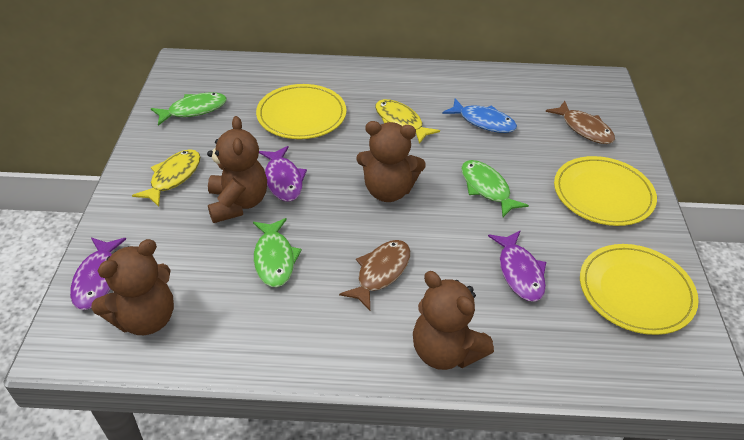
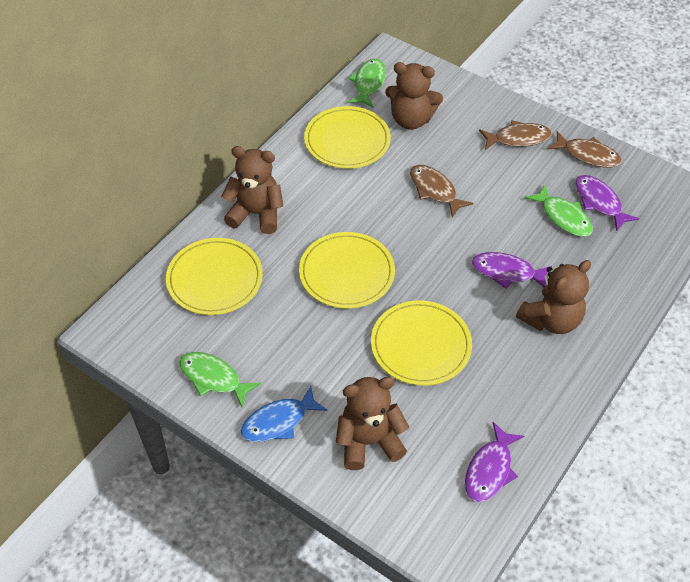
brown fish: [339,240,410,311] [546,101,615,144] = 2 -> [410,165,473,217] [479,120,552,150] [547,131,621,168] = 3
yellow fish: [132,149,200,207] [375,99,440,144] = 2 -> none = 0
yellow plate: [256,84,346,139] [554,156,657,226] [580,244,699,335] = 3 -> [166,238,263,315] [299,232,395,309] [304,106,391,169] [371,300,472,386] = 4

